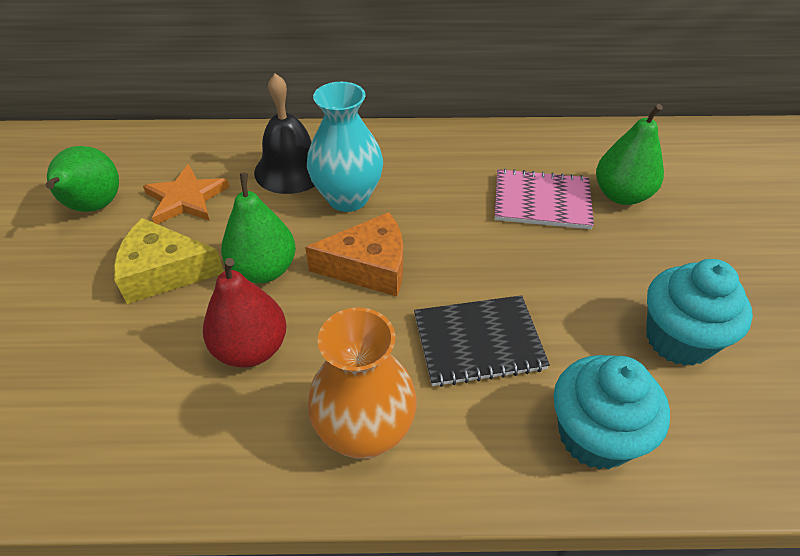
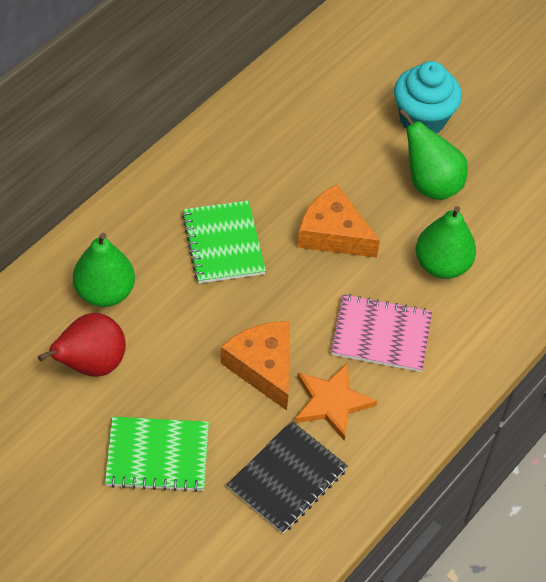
black bell: [254,73,315,194] = 1 -> none = 0
green notebook: none = 0 -> [105,417,209,492] [182,201,266,283] = 2
orange cheese: [305,212,403,296] = 1 -> [220,321,289,411] [297,184,380,258] = 2
orange vase: [308,308,417,459] = 1 -> none = 0
turquoise cupcake: [554,355,670,470] [646,259,753,366] = 2 -> [394,61,462,133] = 1
turquoise vase: [307,82,383,212] = 1 -> none = 0
yellow cheese: [114,218,224,304] = 1 -> none = 0

